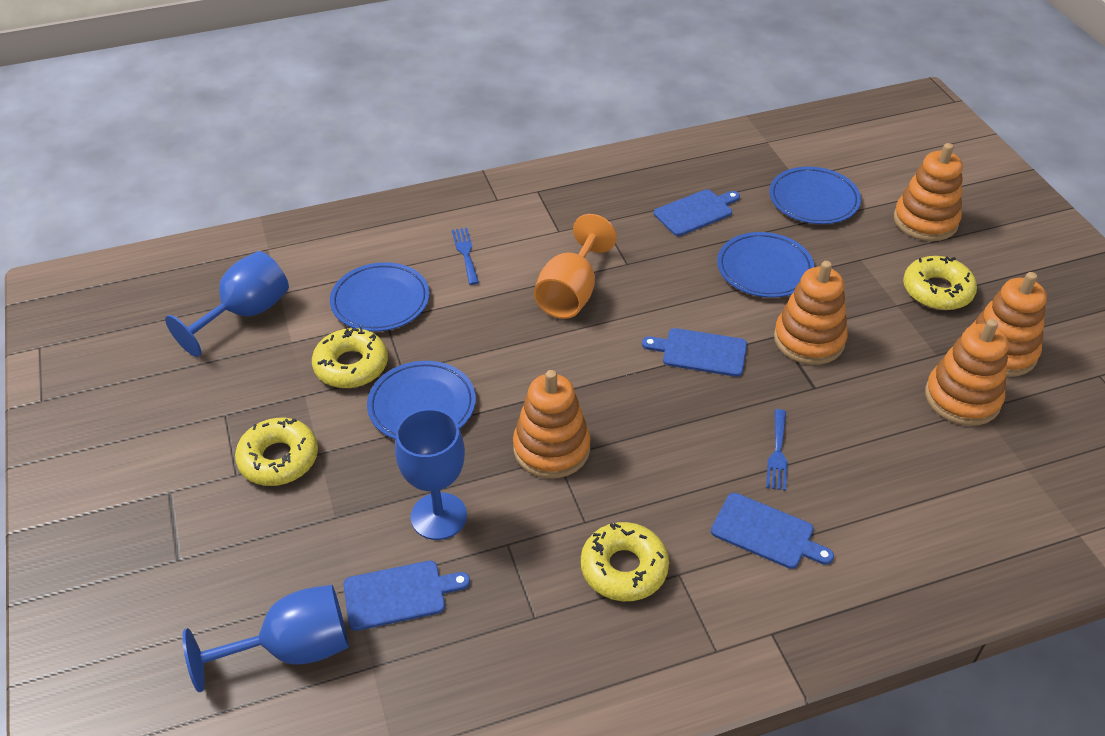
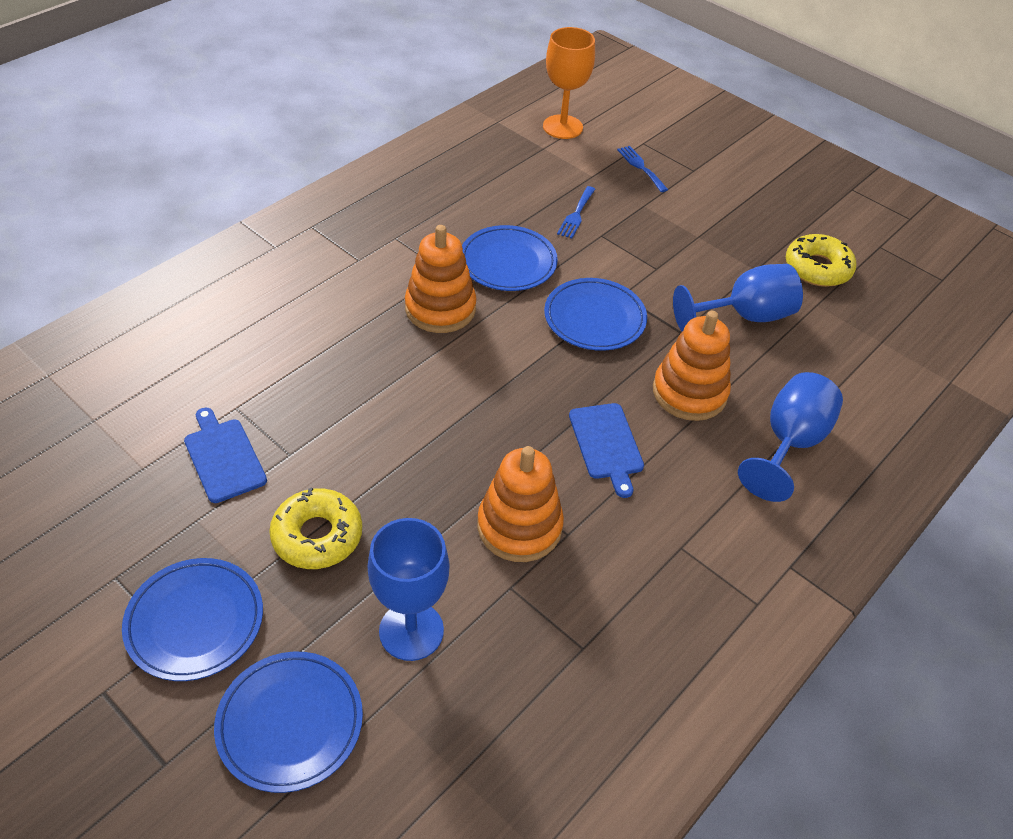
blue cutting board: [343,561,470,631] [642,328,747,377] [654,189,740,236] [711,493,834,569] = 4 -> [184,408,267,503] [569,403,644,498] = 2
orange stacking toy: [513,370,591,479] [774,261,847,365] [894,143,963,241] [925,319,1008,426] [971,272,1047,377] = 5 -> [405,225,477,333] [478,446,564,562] [653,311,731,421] = 3
yellow donut: [235,418,318,486] [312,327,388,388] [581,522,669,601] [903,256,977,310] = 4 -> [269,487,362,569] [786,234,857,287] = 2

